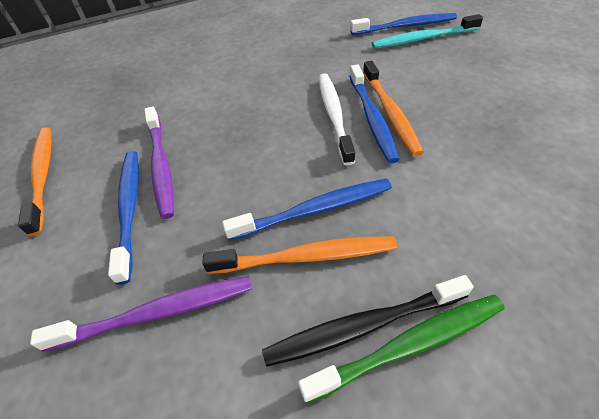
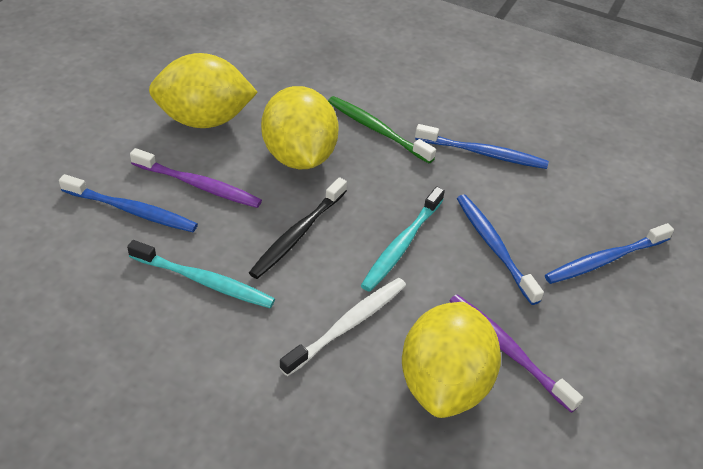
orange toothbrush: [18,127,51,236] [202,236,397,274] [363,61,424,156] = 3 -> none = 0
turquoise toothbrush: [372,14,483,48] = 1 -> [127,240,275,308] [361,186,445,292] = 2
yellow lemon: none = 0 -> [149,53,258,128] [261,86,339,169] [402,302,501,418] = 3

